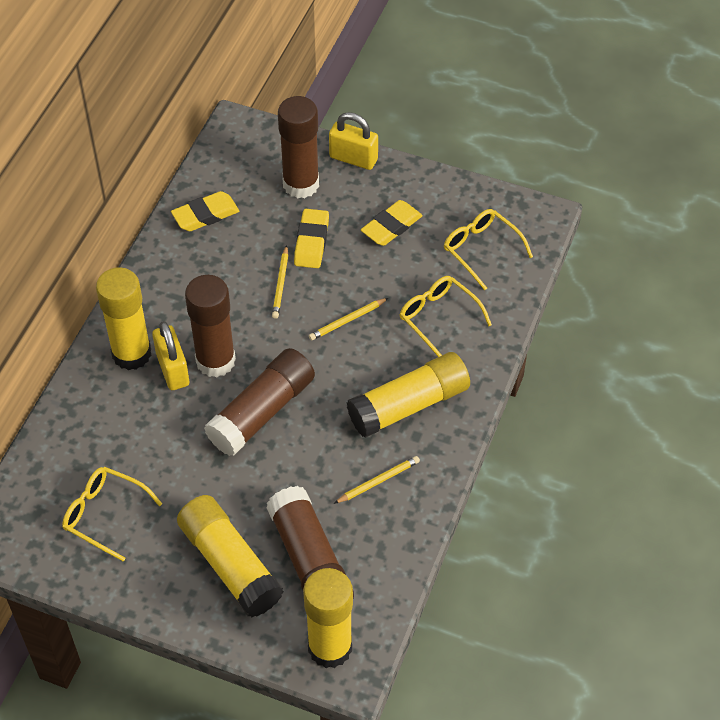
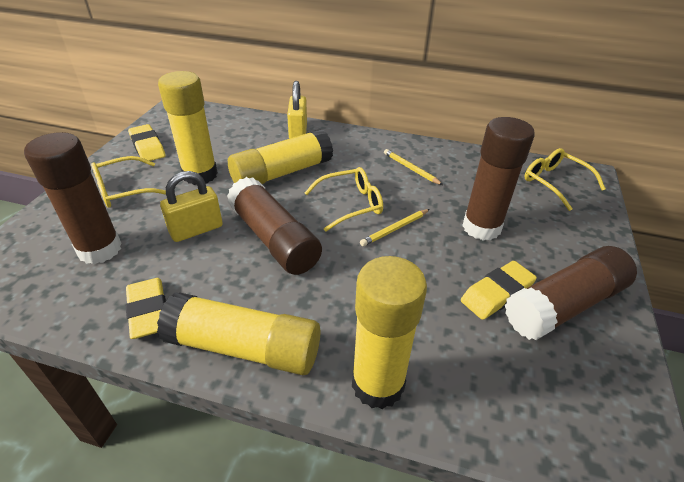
yellow pencil: [272,245,288,319] [309,298,388,340] [334,456,420,504] = 3 -> [360,209,430,246] [384,149,443,185] = 2

